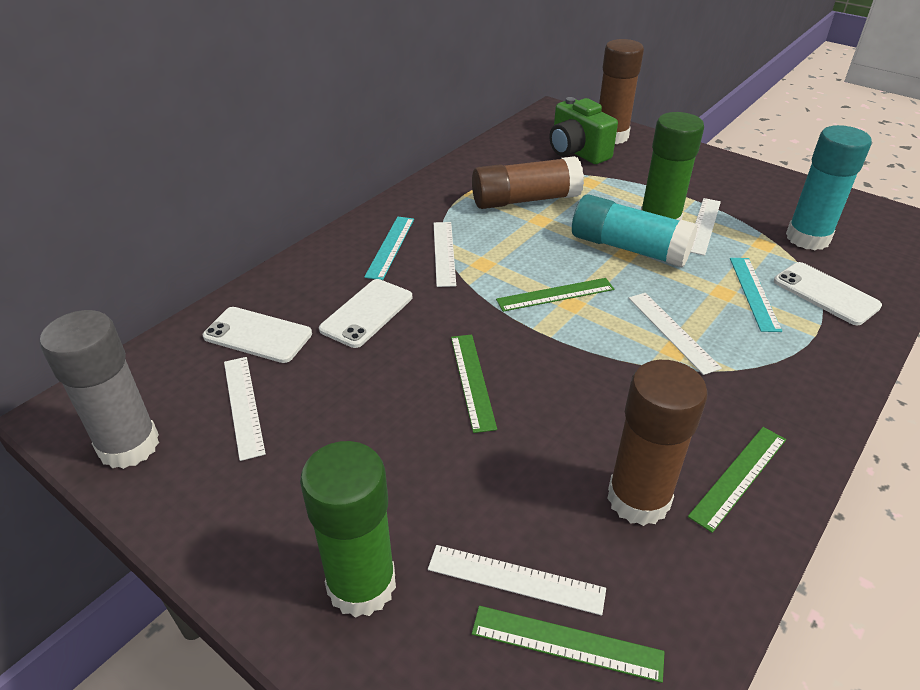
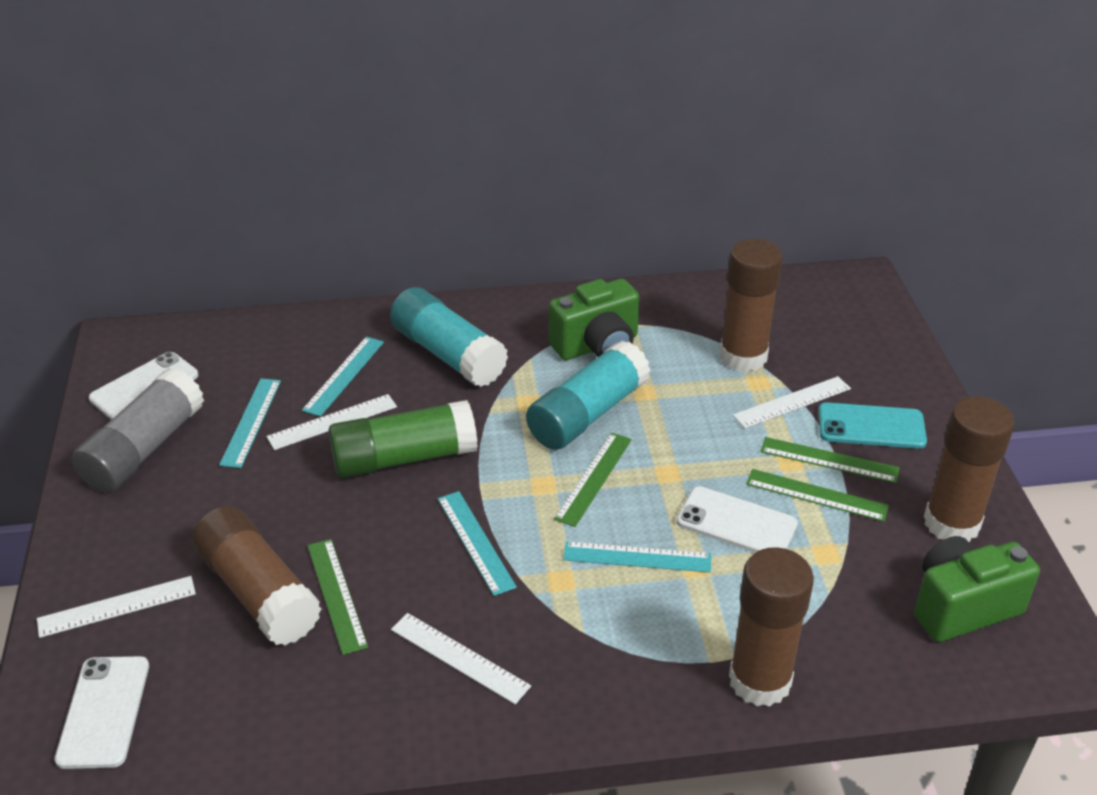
brown glue stick: [472,156,584,209] [599,39,644,144] [607,360,708,526] = 3 -> [192,506,321,645] [720,239,783,372] [729,547,814,707] [924,396,1014,542] = 4
green camera: [549,97,618,164] = 1 -> [549,279,640,360] [914,536,1040,642] = 2
green glue stick: [300,441,396,618] [641,112,704,220] = 2 -> [328,400,478,478] = 1
turquoise phone: none = 0 -> [818,402,927,449] = 1
turquoise ruler: [364,217,414,280] [730,258,782,332] = 2 -> [219,378,281,468] [302,337,384,417] [438,491,517,596] [563,541,711,573] = 4
white ruler: [224,357,266,461] [428,545,606,616] [434,222,456,287] [629,293,722,375] [690,198,721,256] = 5 -> [37,576,196,638] [267,394,397,450] [391,613,531,704] [733,376,851,428] = 4

